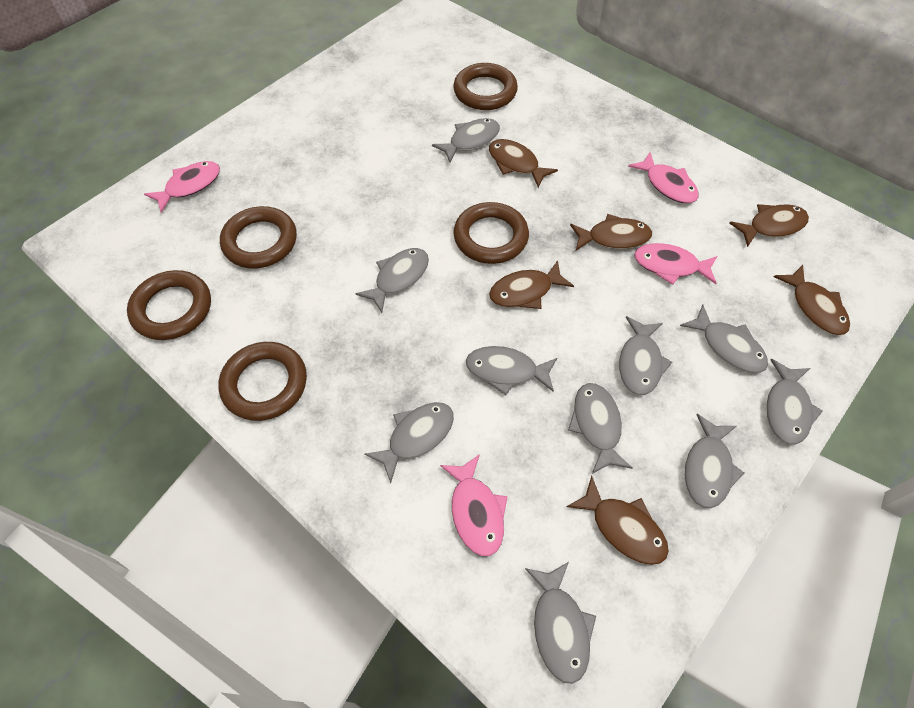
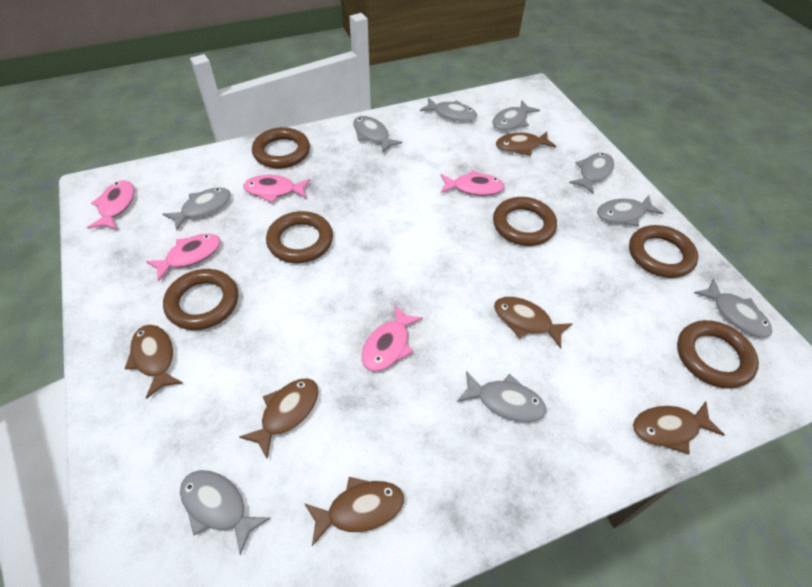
brown ring: [127,270,211,340] [218,342,307,421] [220,206,297,269] [453,63,518,110] [453,202,529,264] = 5 -> [163,269,238,330] [252,127,310,168] [266,211,333,263] [493,197,557,246] [629,225,698,278] [677,320,759,389] = 6
grey fish: [356,248,429,313] [364,402,454,483] [432,118,500,162] [466,346,557,395] [525,562,596,684] [568,383,632,474] [619,316,672,395] [680,305,768,373] [685,414,744,508] [766,359,823,445] = 10 -> [163,187,231,230] [180,470,270,555] [353,116,402,153] [420,97,477,122] [457,371,546,422] [492,100,540,130] [569,153,614,194] [597,195,664,227] [694,278,772,338] = 9
pink fish: [144,161,220,213] [440,454,508,556] [628,152,699,203] [634,243,717,285] = 4 -> [87,180,134,230] [146,234,221,281] [244,175,310,203] [362,305,423,371] [441,170,504,196] = 5

